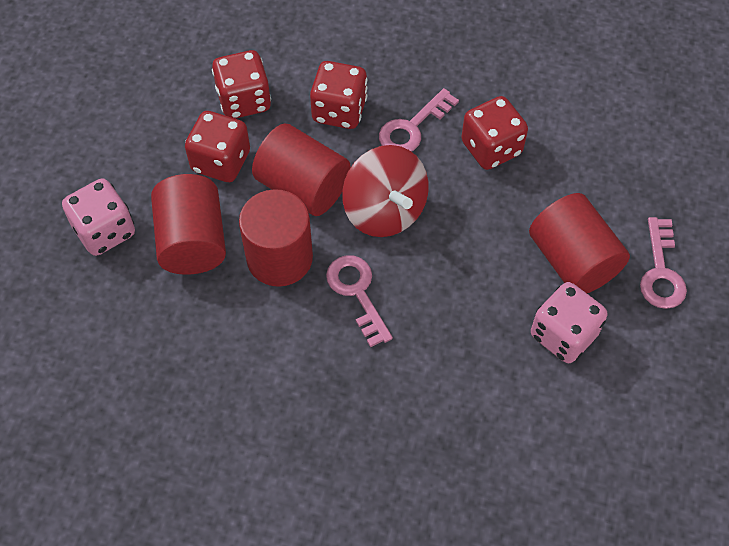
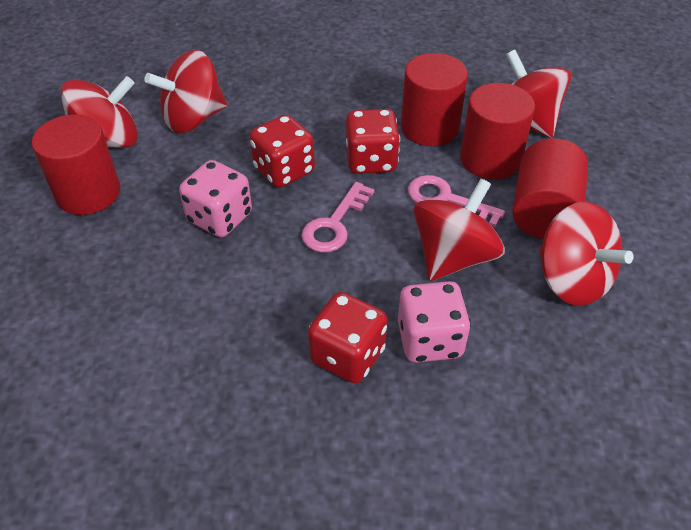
pink key: [326,255,393,347] [379,88,459,152] [640,217,687,309] = 3 -> [301,182,375,253] [408,175,505,227] = 2
red dice: [185,111,250,182] [212,50,271,119] [310,61,368,129] [461,96,528,170] = 4 -> [250,115,315,188] [308,292,387,384] [346,109,400,174] = 3
red spinning top: [342,145,428,237] = 1 -> [61,76,138,148] [144,50,227,133] [414,178,505,281] [506,50,571,138] [539,201,634,306] = 5

